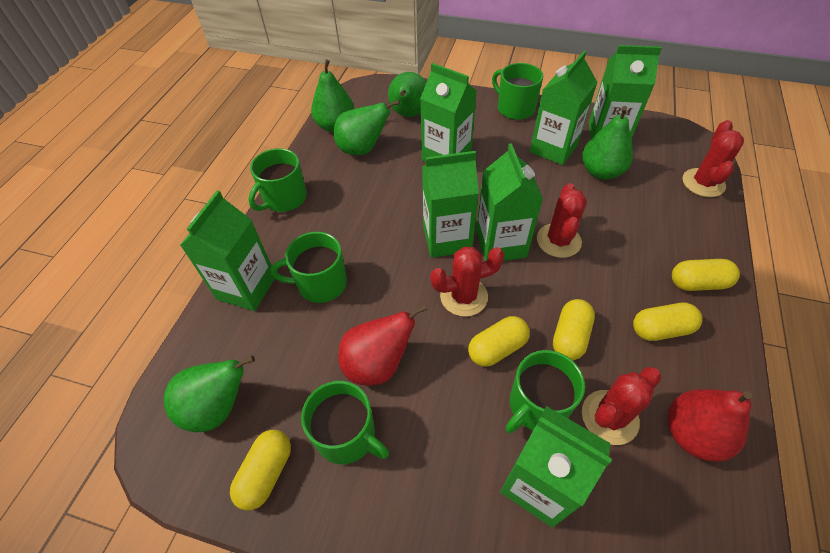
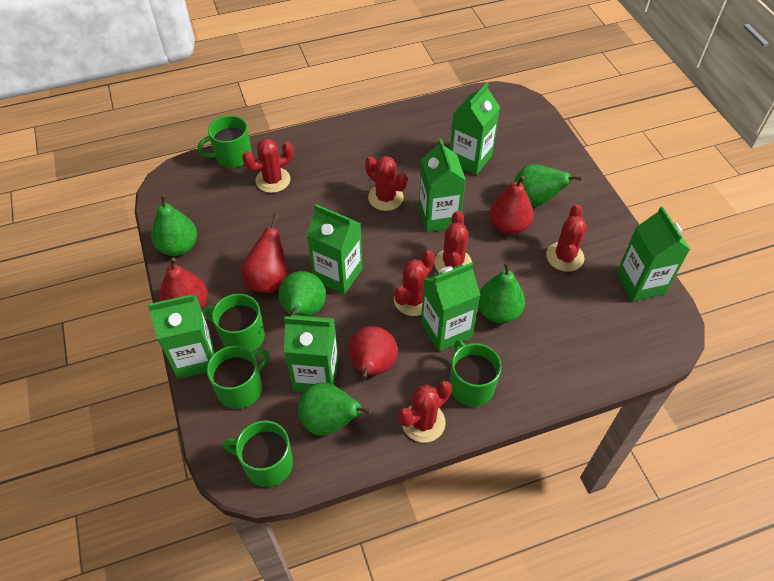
red cactus: [430,246,505,317] [537,183,587,258] [582,367,662,445] [682,120,744,197] = 4 -> [242,138,294,193] [365,156,407,211] [394,250,435,316] [398,381,452,443] [434,211,472,273] [546,204,587,272] = 6
red pear: [338,304,427,386] [668,389,752,462] = 2 -> [159,258,208,310] [241,215,288,293] [348,326,398,380] [490,176,534,234] = 4
yellow capsule: [230,430,291,511] [468,316,530,367] [553,299,595,360] [633,302,702,341] [672,259,740,291] = 5 -> none = 0

